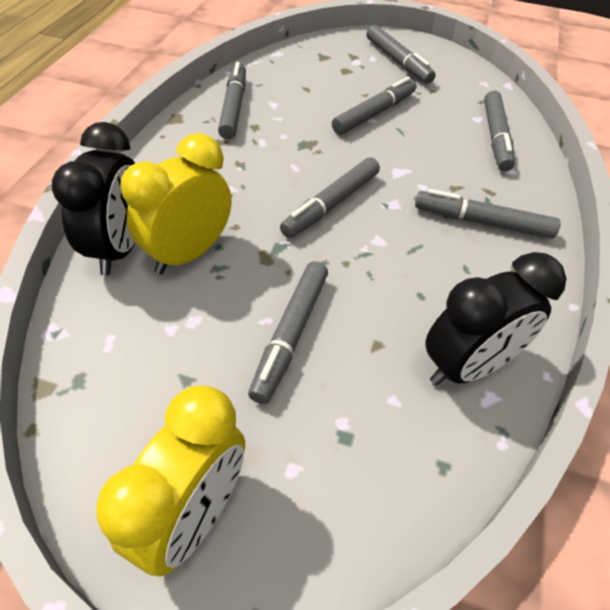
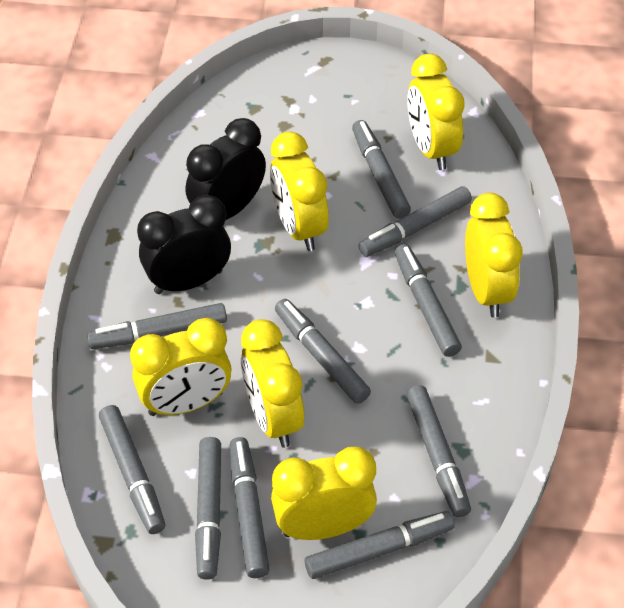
grey marker: [218,62,246,139] [248,261,328,404] [280,157,380,238] [332,76,416,135] [366,25,436,84] [415,189,561,239] [484,91,515,171] = 7 -> [87,303,227,349] [99,405,165,534] [195,437,221,580] [230,437,270,578] [275,299,371,404] [304,511,455,579] [352,120,411,219] [358,186,472,257] [395,244,462,357] [406,385,471,517] = 10
yellow clock: [96,385,245,576] [120,133,231,274] = 2 -> [130,318,232,416] [241,319,304,448] [270,131,329,251] [271,447,377,540] [407,54,465,170] [465,193,523,318] = 6

